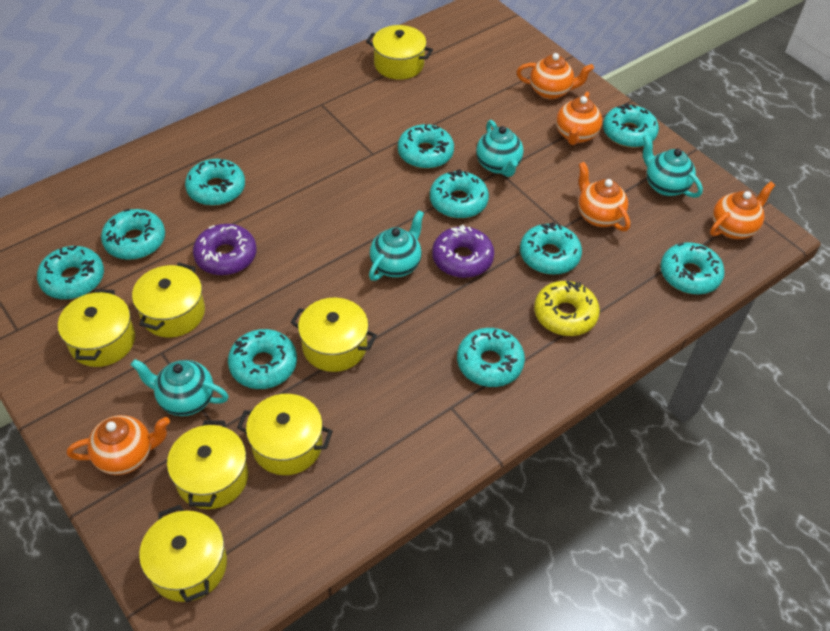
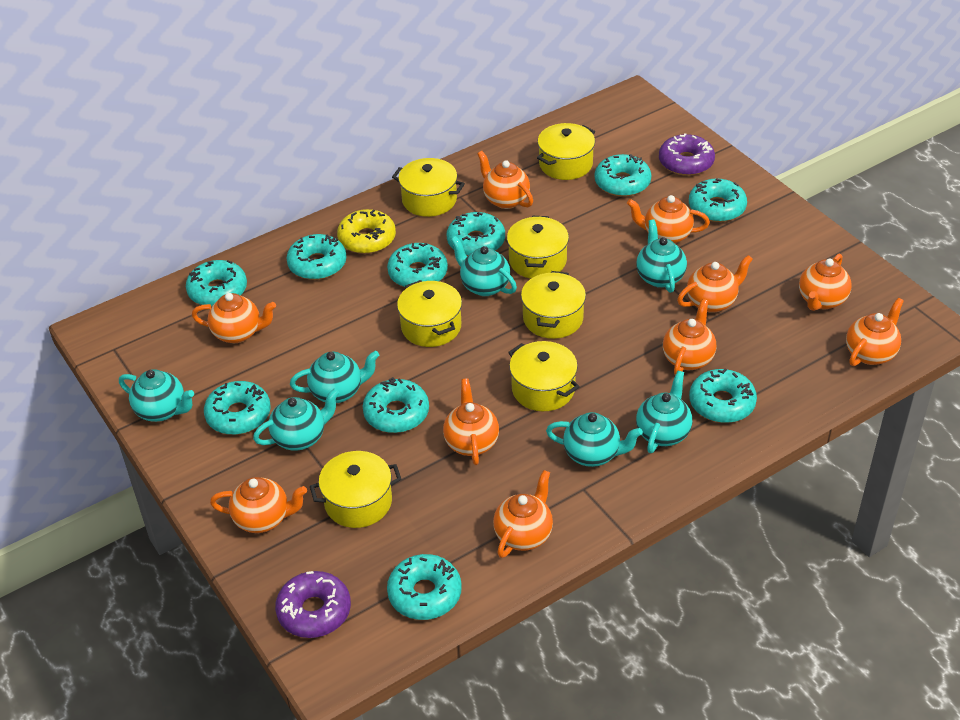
orange teapot: [67,415,170,475] [516,53,594,99] [556,92,602,145] [578,162,630,231] [710,182,775,239] = 5 -> [192,293,276,343] [210,477,307,533] [443,378,499,465] [477,151,533,209] [493,470,553,558] [627,195,710,244] [663,299,716,375] [677,255,753,313] [799,254,852,311] [846,298,904,366] = 10
turquoise teapot: [131,359,229,416] [369,210,424,281] [476,120,523,177] [643,135,703,198] = 4 -> [119,369,194,422] [253,388,339,451] [290,351,379,403] [451,236,517,296] [546,412,643,467] [636,219,687,293] [636,371,692,453] = 7

